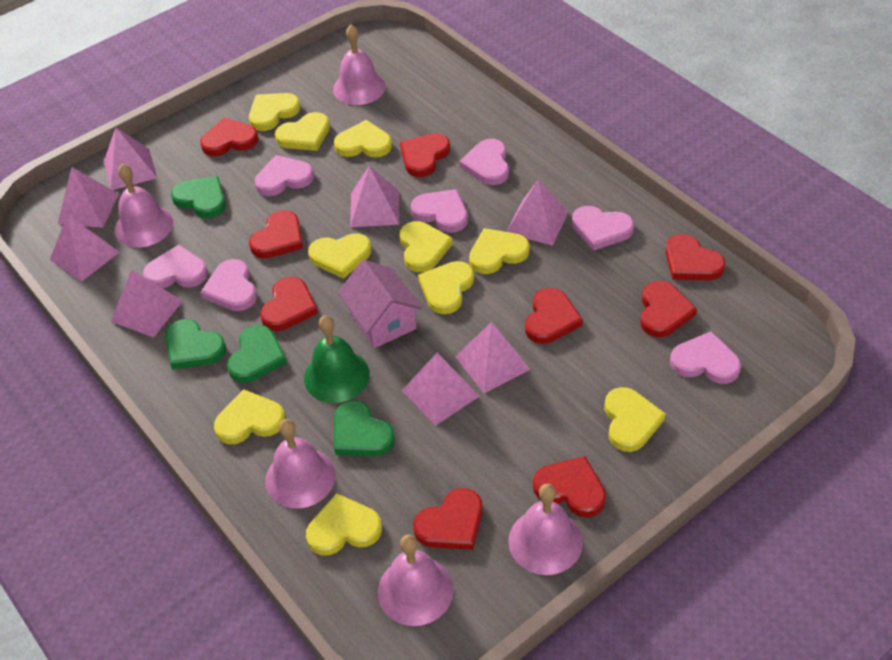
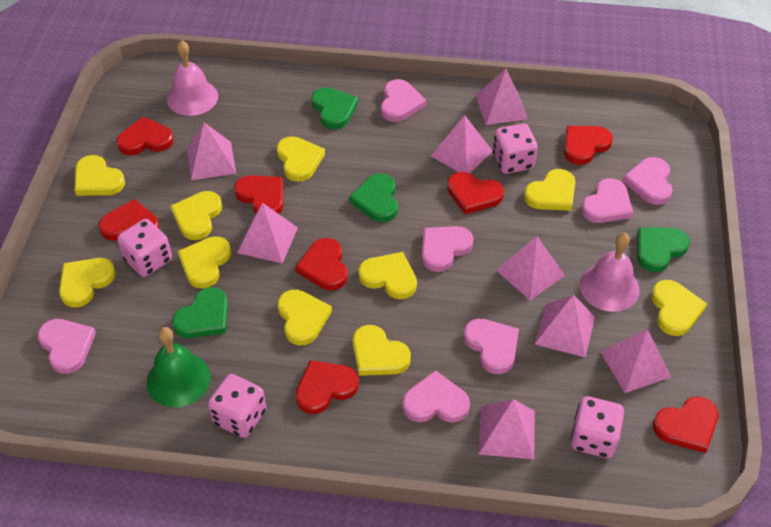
pink bell: [115,164,173,247] [265,419,336,508] [333,25,386,105] [378,534,454,626] [508,483,583,575] = 5 -> [167,40,218,116] [580,233,640,312] = 2
pink dice: none = 0 -> [117,219,172,277] [208,374,266,438] [493,124,538,174] [570,396,624,458] = 4
pink house: [338,260,422,348] = 1 -> none = 0
red heart: [200,117,258,156] [249,210,303,259] [260,277,318,331] [400,133,450,177] [413,488,482,550] [525,288,583,344] [533,456,606,517] [640,281,697,337] [666,234,725,280] = 9 -> [99,199,160,241] [116,116,174,155] [234,175,283,214] [295,238,348,290] [296,360,359,414] [447,172,504,214] [564,126,613,165] [653,396,718,453] = 8

